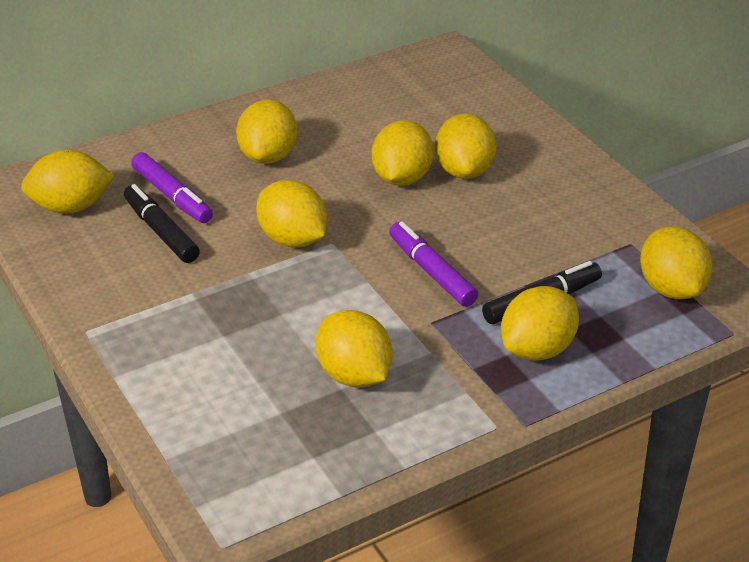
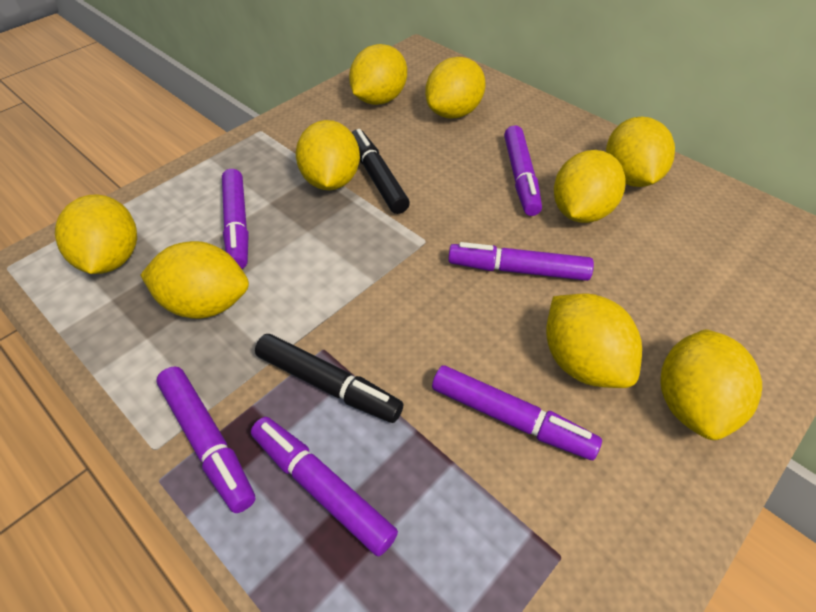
purple marker: [131,152,213,223] [389,222,478,307] = 2 -> [156,366,256,513] [222,169,248,269] [251,417,398,557] [432,365,602,460] [448,242,594,281] [504,125,542,216] = 6
yellow lemon: [21,150,114,214] [236,99,297,164] [256,180,327,248] [315,310,393,387] [372,120,434,186] [435,113,497,179] [501,286,579,361] [640,226,712,299] = 8 -> [55,194,137,274] [141,241,249,319] [296,120,360,190] [349,44,407,105] [425,57,486,118] [546,293,642,388] [554,150,625,223] [606,116,675,187] [660,329,762,440] = 9

